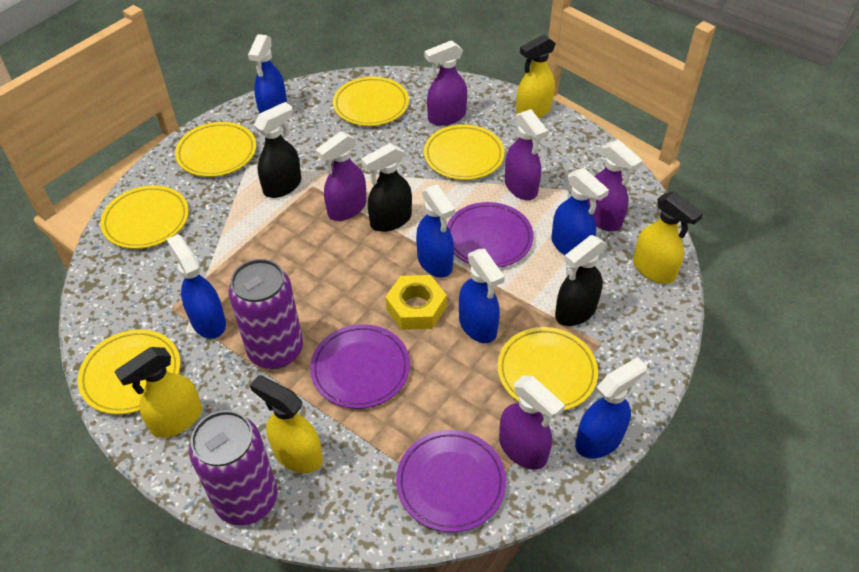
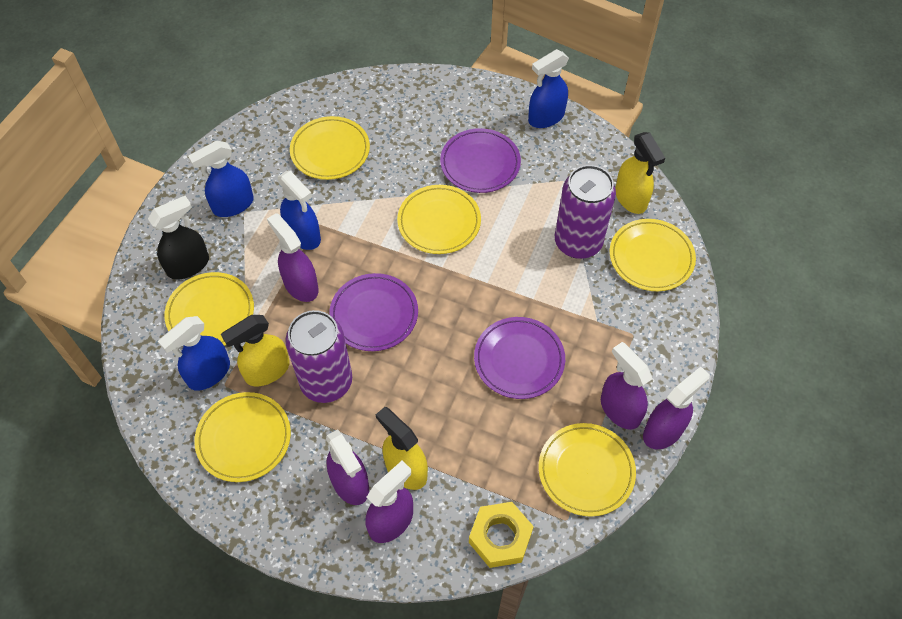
black spray bottle: [254,102,301,198] [361,143,412,232] [555,235,607,326] = 3 -> [148,196,209,279] = 1
blue spray bottle: [167,234,226,339] [248,34,287,114] [416,184,455,277] [459,249,505,343] [551,168,609,255] [575,357,647,459] = 6 -> [158,316,230,391] [188,141,254,217] [278,171,321,250] [528,49,569,128] = 4
yellow spray bottle: [114,347,202,438] [250,375,323,473] [516,35,556,118] [633,191,703,284] = 4 -> [221,315,290,386] [376,407,428,490] [615,132,665,214] = 3

